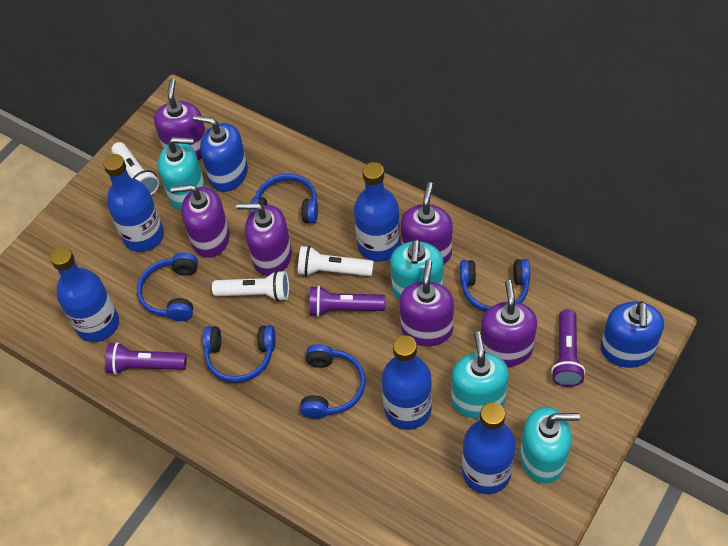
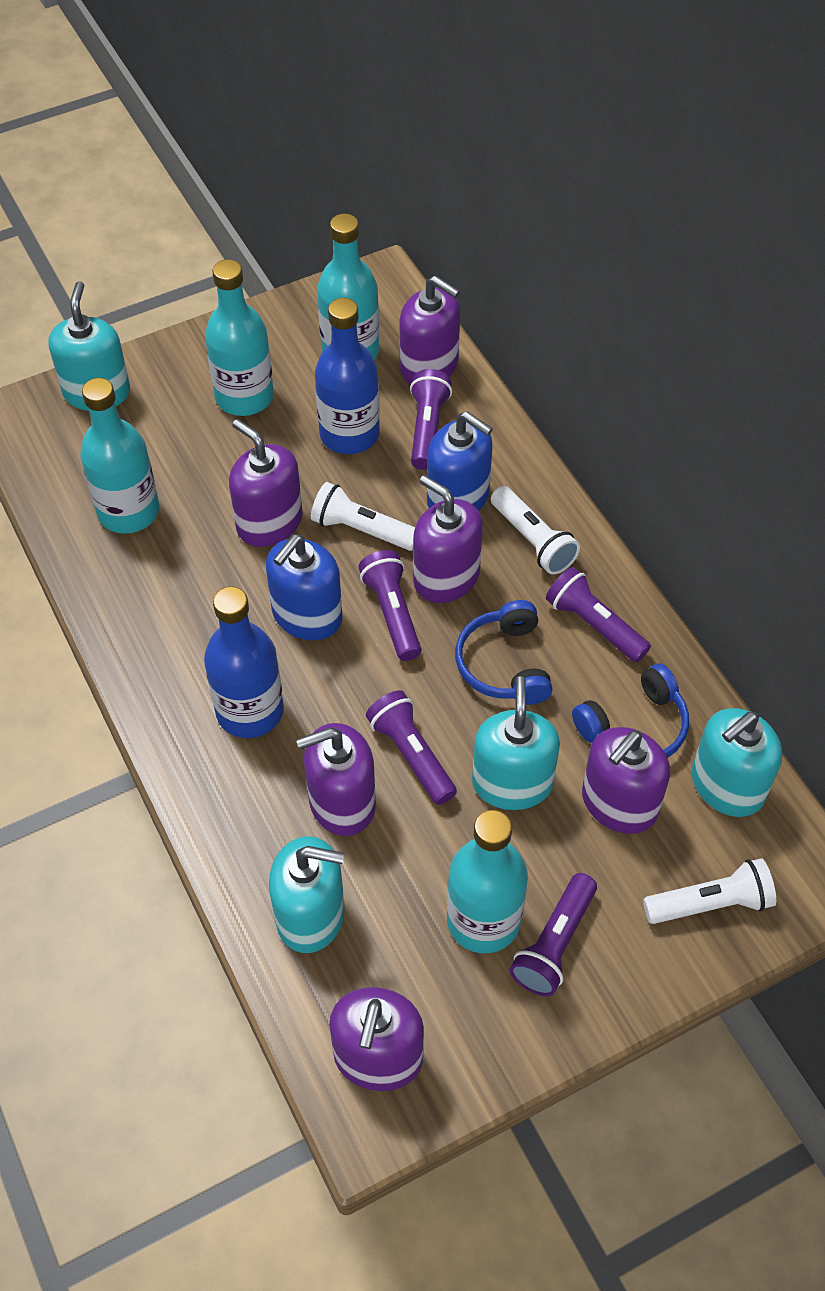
blue bottle: [50,247,119,342] [103,154,164,252] [354,162,400,262] [382,335,432,430] [462,402,516,494] = 5 -> [204,586,284,738] [315,298,380,454] = 2
blue headphones: [137,252,198,321] [202,325,276,383] [250,174,318,224] [300,344,366,419] [460,259,530,312] = 5 -> [455,600,552,705] [572,663,689,758] = 2
purple flashlight: [105,342,187,375] [310,286,386,317] [551,309,585,387] = 3 -> [358,550,421,661] [366,690,457,805] [410,369,452,470] [510,873,597,996] [546,567,651,663] = 5
turquoise bottle: none = 0 -> [80,378,159,534] [205,259,274,416] [317,214,379,360] [447,810,528,953] = 4

